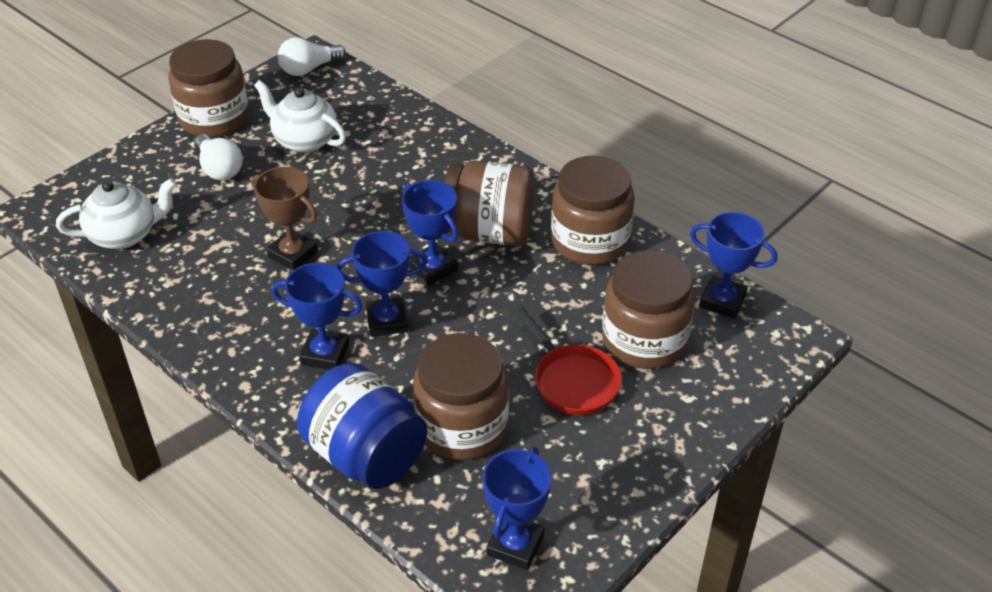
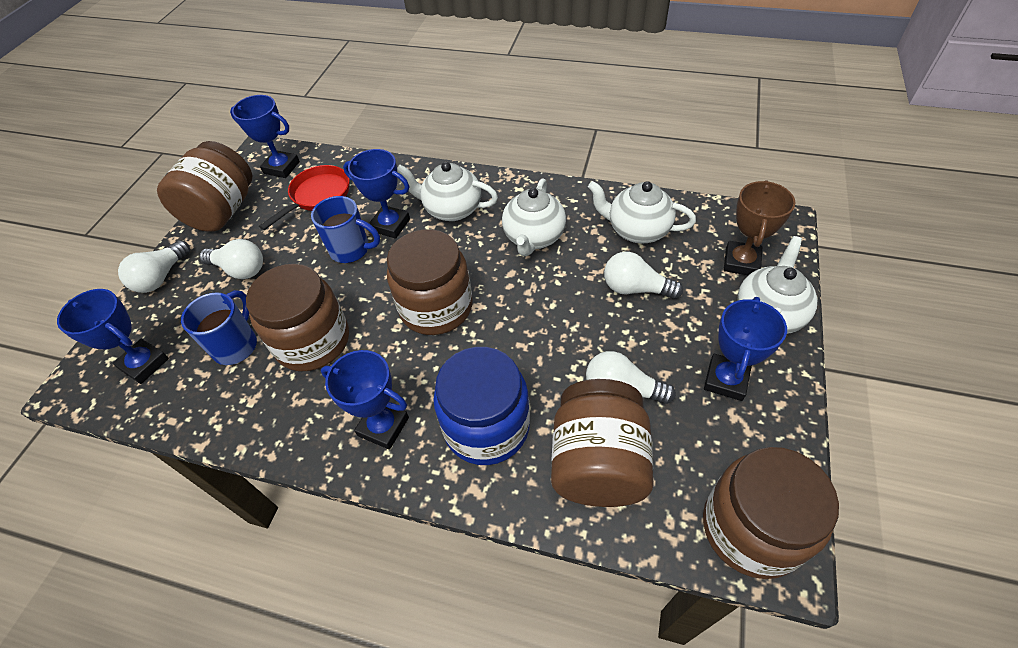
blue mug: none = 0 -> [181,290,257,365] [311,196,380,263] = 2
white light bulb: [195,134,243,180] [278,37,346,76] = 2 -> [118,240,190,293] [199,239,263,279] [586,351,676,404] [604,252,683,299] = 4
white teapot: [56,178,177,249] [254,80,346,153] = 2 -> [397,162,498,221] [502,178,566,256] [588,181,696,243] [737,236,817,334] = 4

